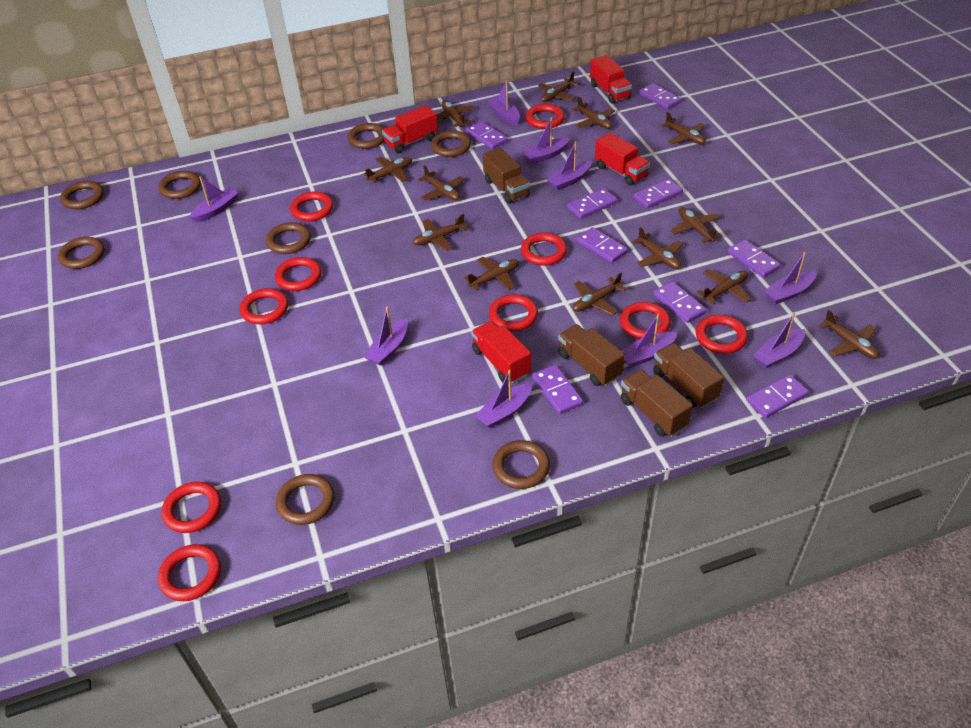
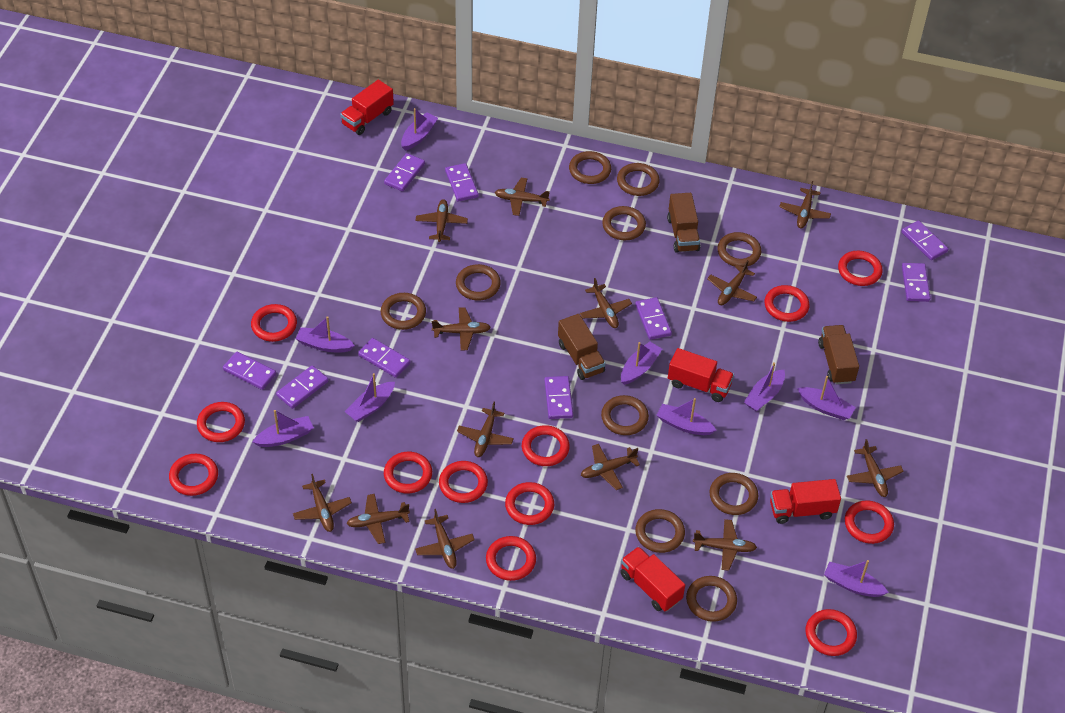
brown ring: [58,237,105,269] [60,181,104,209] [158,171,201,199] [266,222,311,254] [276,474,335,525] [347,123,384,149] [431,131,471,157] [492,440,550,489] = 8 -> [381,293,426,330] [456,264,501,300] [569,151,611,184] [601,395,649,435] [602,206,646,240] [617,163,660,196] [635,509,685,553] [686,576,737,622] [710,473,758,515] [717,232,761,267] = 10
brown truck: [483,148,530,204] [558,324,625,386] [620,369,693,437] [653,343,724,408] = 4 -> [558,314,606,380] [667,193,700,253] [818,325,859,384] = 3
red ring: [158,544,221,601] [161,482,221,533] [240,288,288,324] [275,257,322,291] [290,191,333,221] [489,294,538,331] [521,232,567,266] [526,104,565,129] [620,302,671,339] [696,315,748,354] = 10 -> [169,454,218,496] [197,402,245,442] [251,304,297,342] [384,452,432,493] [439,461,488,503] [486,536,536,581] [505,482,554,525] [522,425,570,466] [764,285,810,322] [806,609,857,656] [838,251,883,286] [845,500,894,544] = 12

